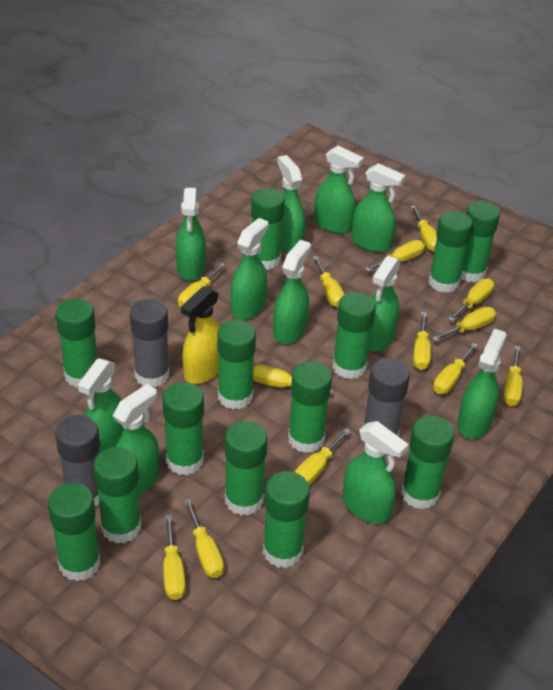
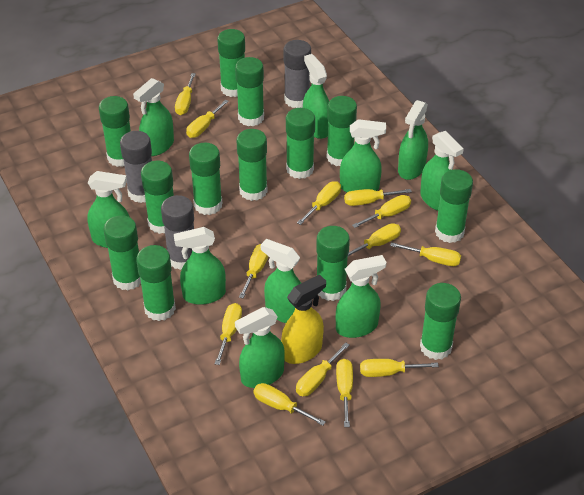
green spray bottle: [78,358,124,453] [113,384,159,495] [176,188,206,281] [231,218,269,320] [273,240,311,344] [277,155,305,253] [314,145,364,234] [342,421,409,524] [352,163,405,252] [369,256,401,351] [457,329,507,439] = 11 -> [87,171,130,248] [133,78,174,156] [174,227,226,305] [235,307,285,388] [261,239,301,323] [303,54,329,139] [336,255,386,338] [340,119,386,192] [398,100,428,180] [420,131,464,211] = 10

